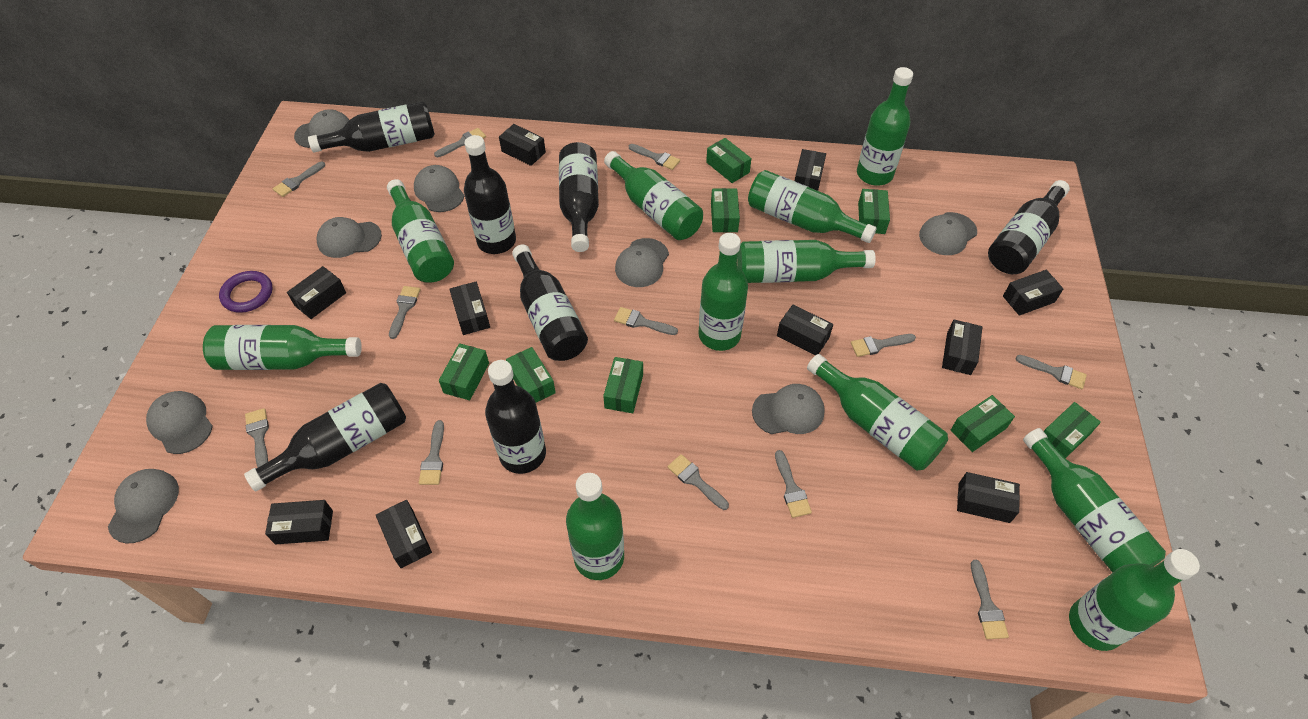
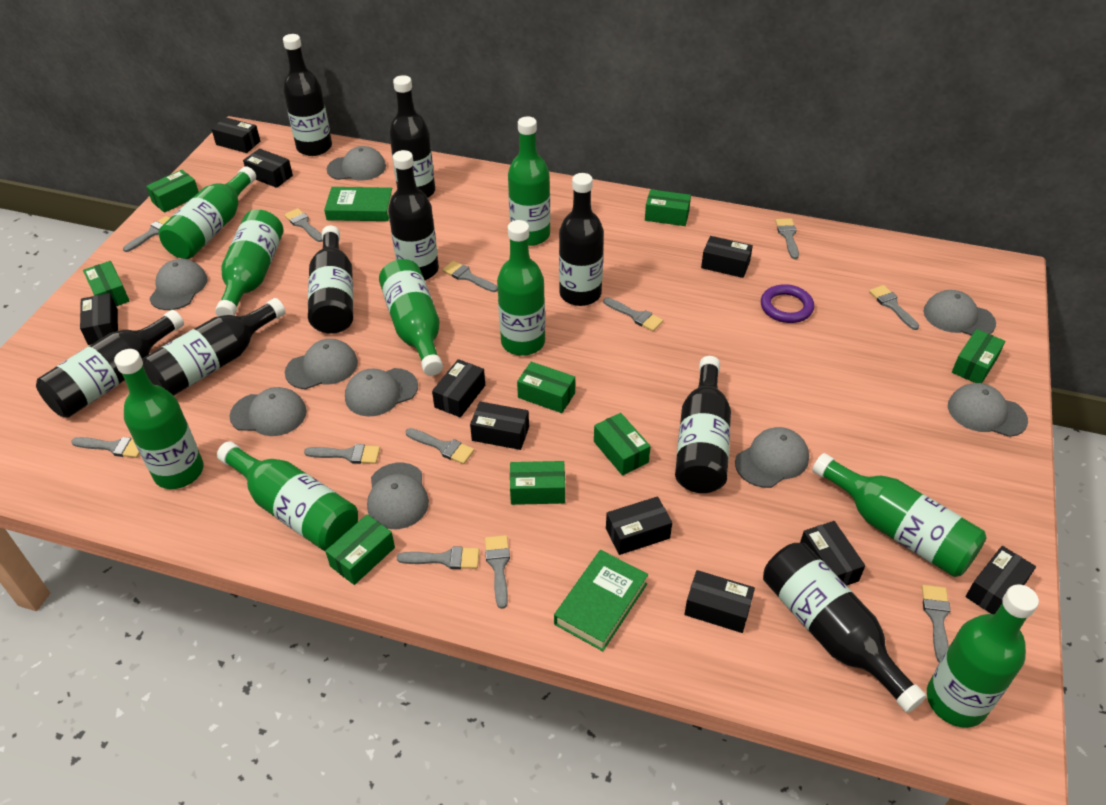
black bottle: [244,383,406,491] [308,101,435,153] [464,135,516,254] [485,360,546,474] [512,244,588,361] [559,142,599,252] [988,180,1070,274] = 7 -> [36,310,184,418] [142,298,286,396] [283,34,332,156] [308,225,353,334] [388,150,439,280] [389,75,435,198] [559,173,604,306] [675,356,731,493] [763,543,926,713] = 9
green book: none = 0 -> [324,187,392,221] [554,550,648,651] = 2
green bottle: [203,325,362,370] [387,179,454,283] [566,473,624,580] [604,151,703,240] [698,233,748,351] [737,240,876,283] [748,170,877,243] [807,354,948,471] [857,67,913,186] [1023,428,1166,573] [1069,549,1200,651] = 11 -> [114,349,203,489] [159,166,256,259] [215,209,283,316] [217,441,358,551] [379,259,443,376] [497,220,545,356] [508,116,550,246] [812,453,987,577] [927,584,1039,728] = 9
grey cap: [108,469,179,543] [146,391,213,454] [294,109,349,148] [317,217,382,258] [414,165,464,212] [615,238,669,287] [752,384,825,434] [919,212,977,255] = 8 -> [149,259,207,310] [229,387,307,436] [285,339,358,389] [327,146,386,180] [345,368,418,417] [367,463,429,529] [735,427,809,488] [924,290,996,336] [948,383,1028,437] = 9

